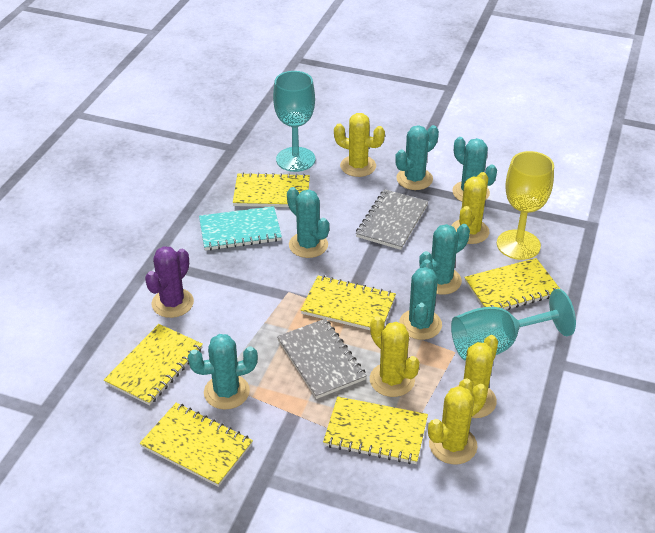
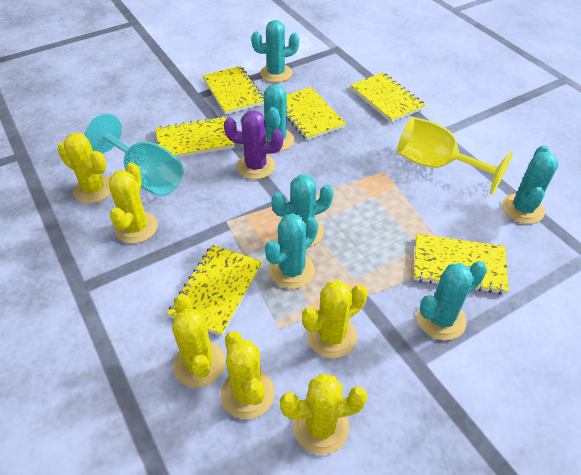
grey notebook: [277,318,367,399] [356,189,428,250] = 2 -> none = 0
turquoise goblet: [273,71,316,172] [451,289,576,361] = 2 -> [84,113,184,196] = 1
turquoise notebook: [199,206,282,251] = 1 -> none = 0
yellow cactus: [334,113,385,177] [370,316,420,397] [428,384,488,464] [451,172,489,244] [456,335,498,418] = 5 -> [57,133,111,203] [109,162,158,243] [172,294,225,387] [221,331,275,419] [280,373,367,455] [302,280,368,358] = 6

